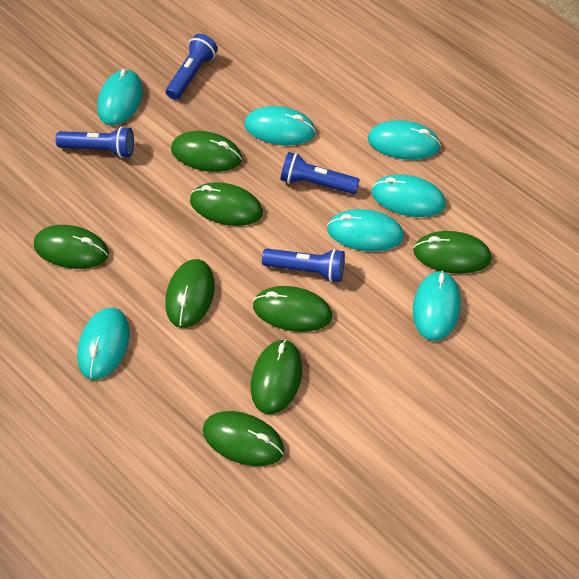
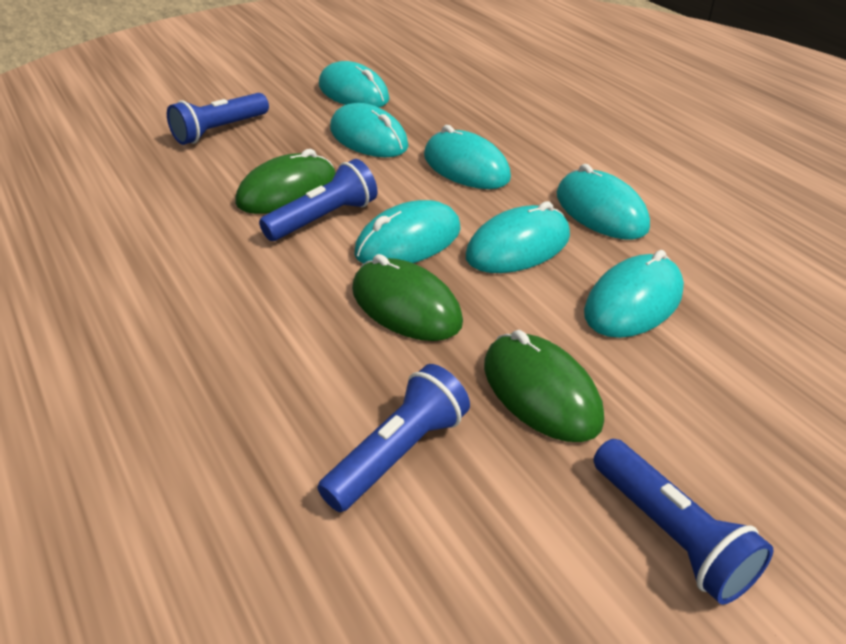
green mouse: [34,225,109,269] [165,259,215,328] [171,131,242,172] [190,182,263,226] [203,411,284,466] [251,339,302,414] [253,286,332,332] [413,231,492,274] = 8 -> [235,149,336,214] [352,254,463,341] [484,330,604,442] = 3

